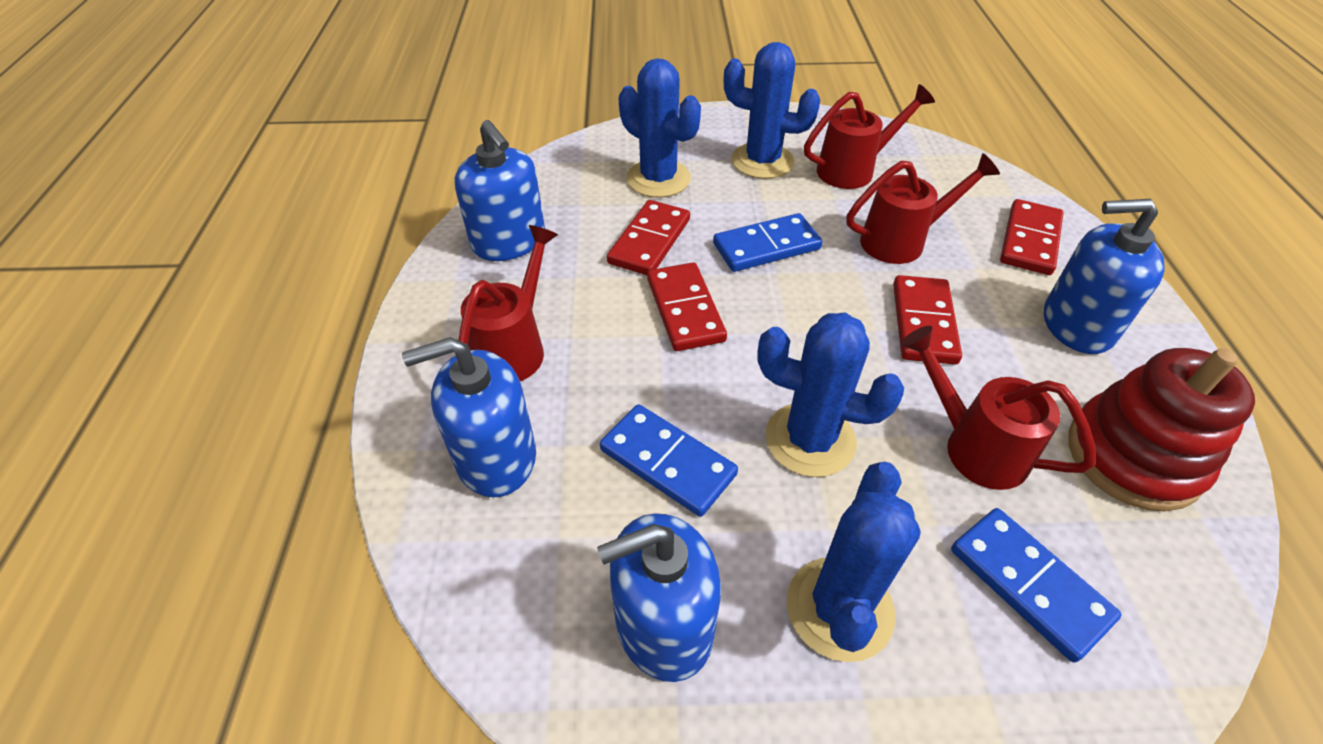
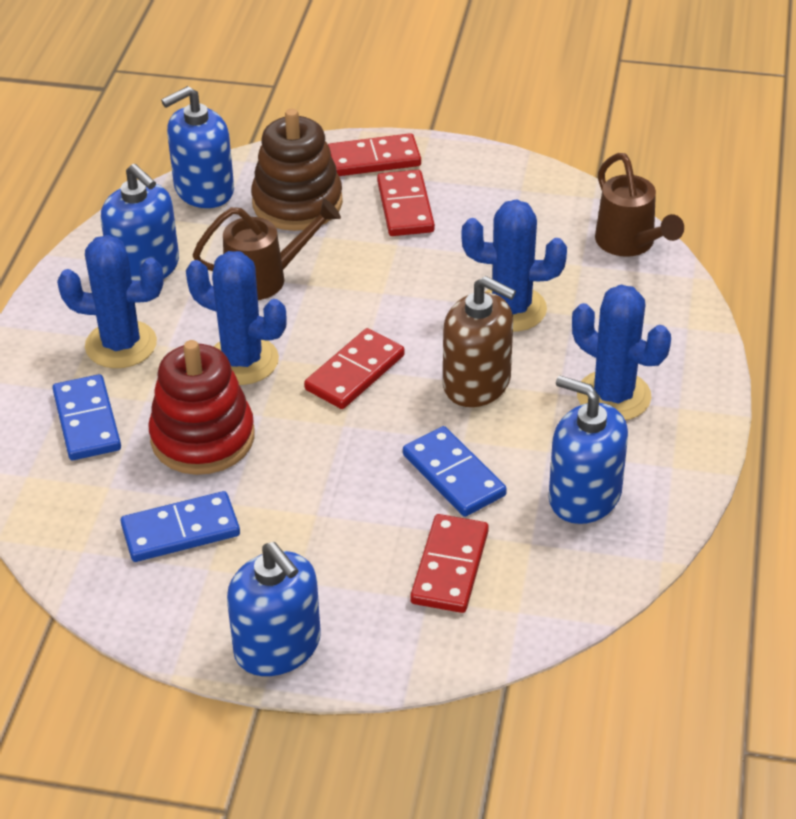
brown soap dispenser: none = 0 -> [443,276,516,407] = 1
brown stacking toy: none = 0 -> [251,109,343,231] = 1
brown watering can: none = 0 -> [193,199,341,300] [595,153,684,257] = 2
red watering can: [458,225,558,381] [804,84,935,189] [846,153,1000,264] [900,326,1096,490] = 4 -> none = 0

